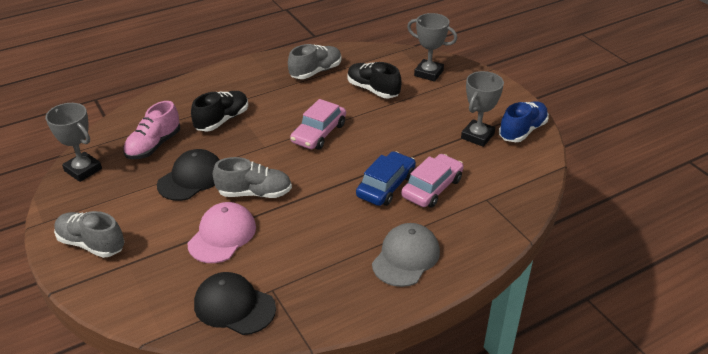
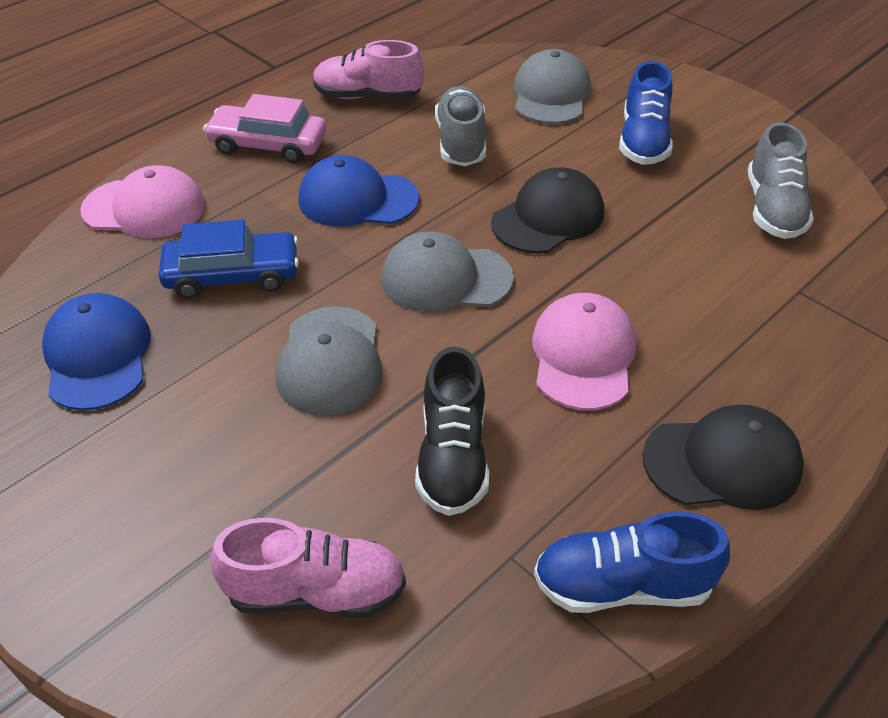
black shoe: [191,91,248,132] [347,62,401,98] = 2 -> [415,347,489,516] = 1
blue cap: none = 0 -> [42,293,151,411] [299,155,419,227] = 2
blue shoe: [499,101,549,142] = 1 -> [534,511,730,613] [619,61,673,165] = 2
grey cap: [372,223,440,287] = 1 -> [276,306,383,416] [381,231,514,313] [514,49,591,124] = 3
grey shoe: [54,211,124,258] [213,157,292,198] [288,44,342,79] = 3 -> [435,86,486,166] [748,122,814,239] = 2
grey trophy: [46,103,102,182] [407,13,457,82] [461,71,504,147] = 3 -> none = 0
pink cap: [188,202,256,263] = 1 -> [80,165,205,238] [532,293,636,410] = 2
pink car: [290,99,346,150] [401,154,464,208] = 2 -> [203,94,326,163] = 1
pink shoe: [123,101,180,159] = 1 -> [210,518,406,618] [313,40,424,100] = 2

